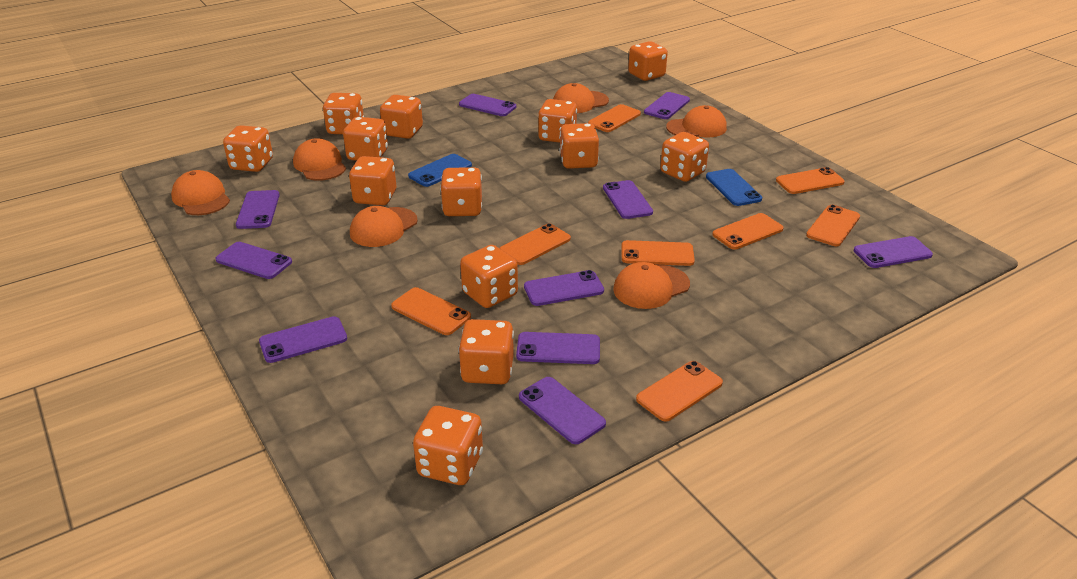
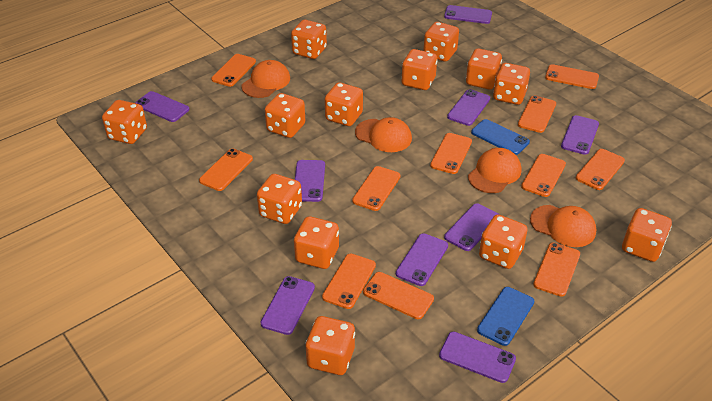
orange cap: [171,170,230,215] [293,138,346,181] [350,206,418,247] [553,83,609,113] [613,262,690,309] [666,105,727,138] = 6 -> [242,60,290,98] [355,117,412,152] [468,148,521,193] [530,205,596,247] = 4
orange phone: [391,287,471,335] [499,223,571,265] [588,104,641,132] [621,240,695,266] [636,361,723,422] [712,213,784,250] [776,167,845,194] [806,205,860,246] = 8 -> [199,148,253,191] [211,54,256,87] [322,253,376,309] [352,166,400,211] [363,272,434,319] [430,133,472,174] [518,96,556,133] [521,154,566,197] [533,242,580,297] [545,64,599,89] [576,149,625,190] = 11
purple phone: [215,242,292,279] [236,190,280,229] [259,316,347,363] [459,94,516,116] [516,332,600,364] [519,377,606,444] [524,270,604,306] [603,180,653,219] [644,92,690,119] [854,236,933,268] = 10 -> [135,91,189,122] [260,276,315,335] [295,160,325,202] [396,233,448,286] [439,332,516,383] [444,5,492,24] [444,203,499,251] [447,89,490,126] [561,115,599,155] = 9

